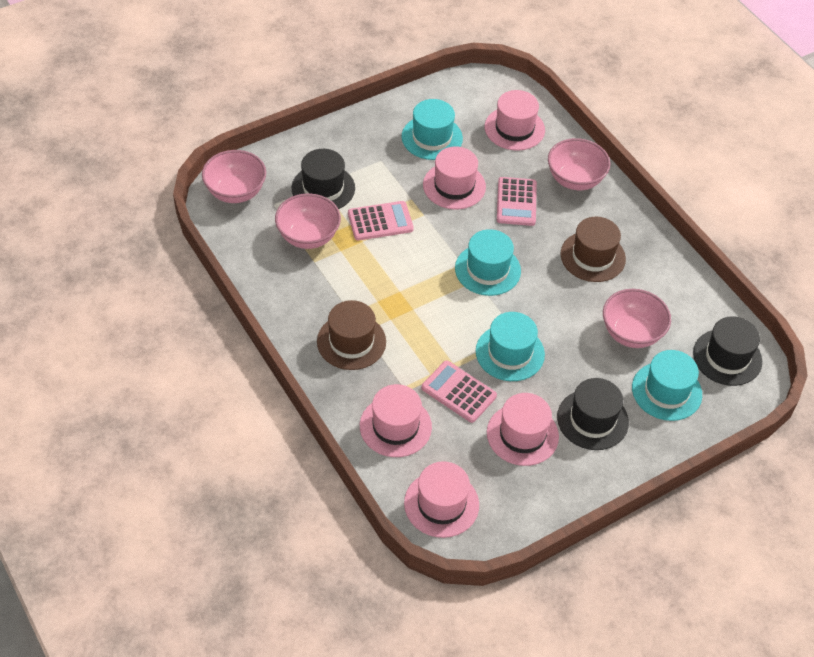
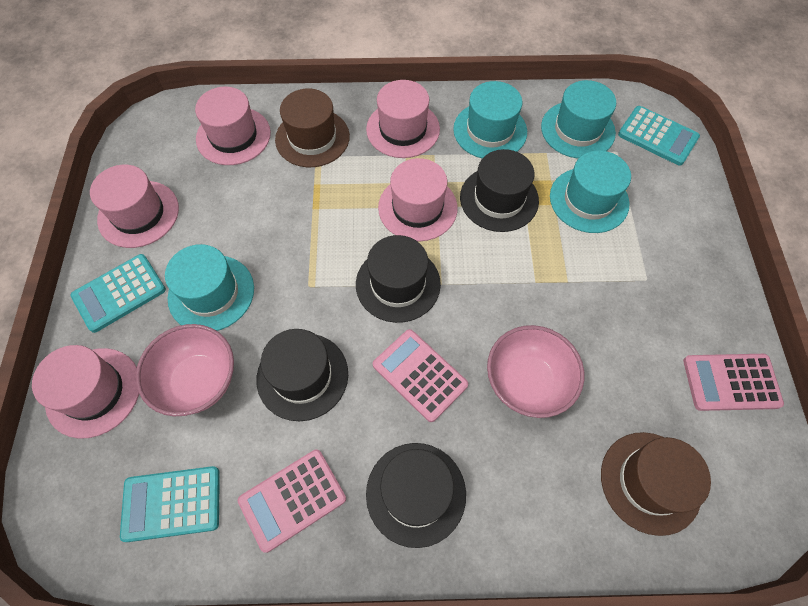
black hat: [292,149,355,209] [557,378,629,450] [693,316,762,386] = 3 -> [257,329,348,421] [356,235,441,323] [366,443,466,548] [460,149,539,232] = 4
pink bowl: [202,150,266,203] [275,193,341,249] [548,138,610,190] [603,289,671,348] = 4 -> [136,324,234,416] [487,325,584,418] = 2
turquoise calculator: none = 0 -> [70,254,166,333] [120,466,220,542] [618,106,700,166] = 3

